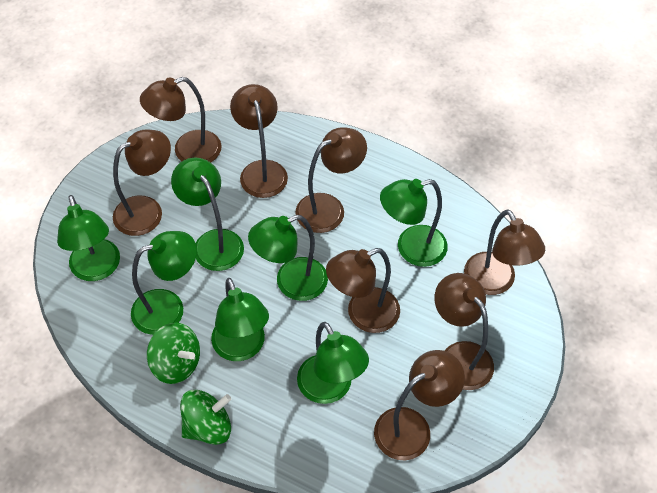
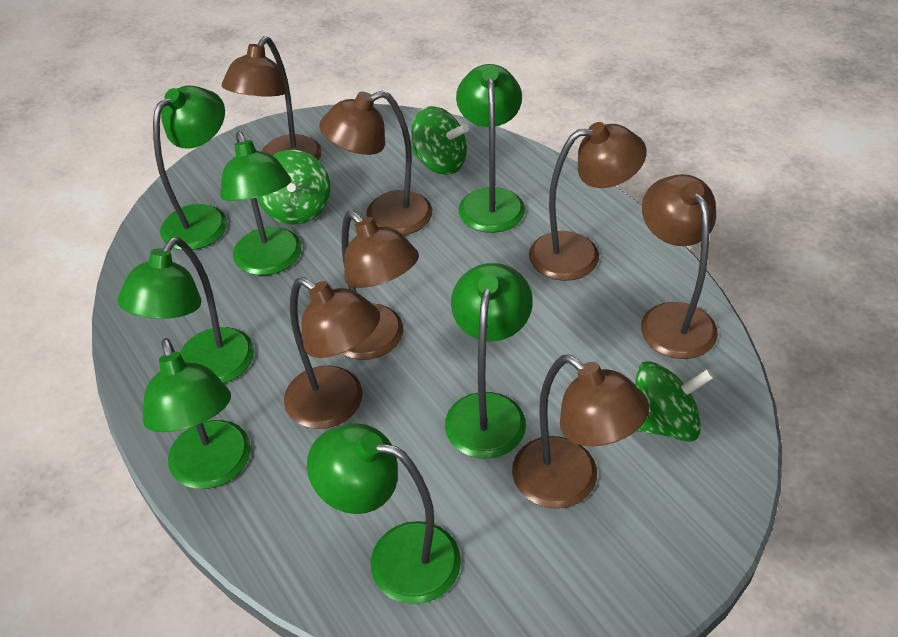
brown lamp: [113,130,171,236] [140,77,221,162] [230,84,288,198] [295,127,367,233] [326,248,400,333] [374,350,465,460] [435,273,494,390] [464,209,545,295] = 8 -> [222,36,322,160] [284,277,380,429] [319,91,432,235] [341,211,419,360] [512,355,650,509] [529,122,647,281] [641,174,718,359] = 7
green spinning top: [147,323,200,384] [180,390,231,445] = 2 -> [257,150,330,225] [411,106,469,175] [635,361,714,442] = 3

